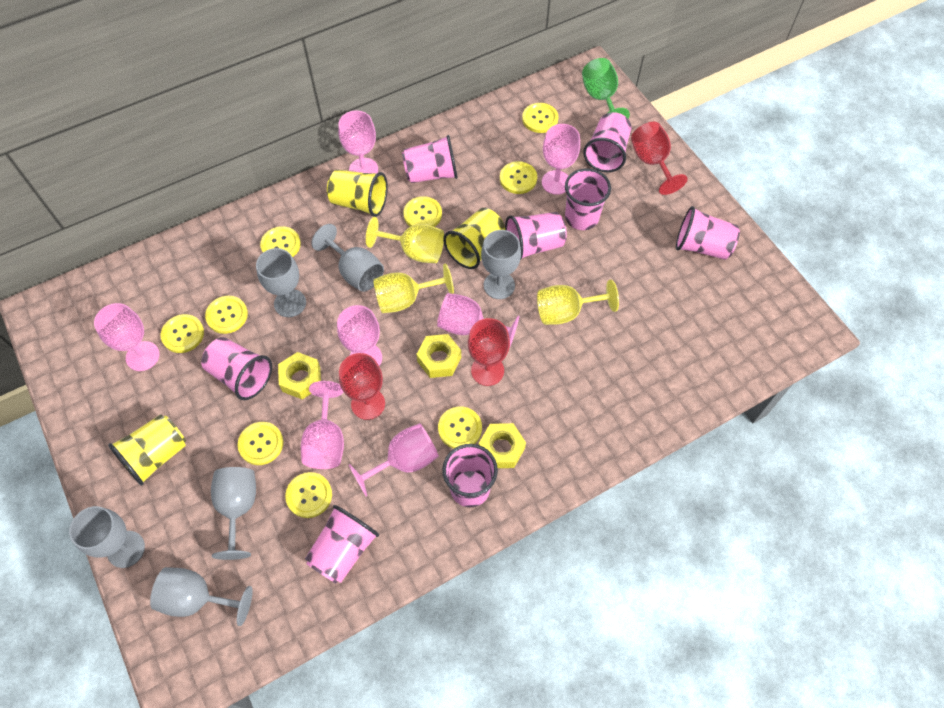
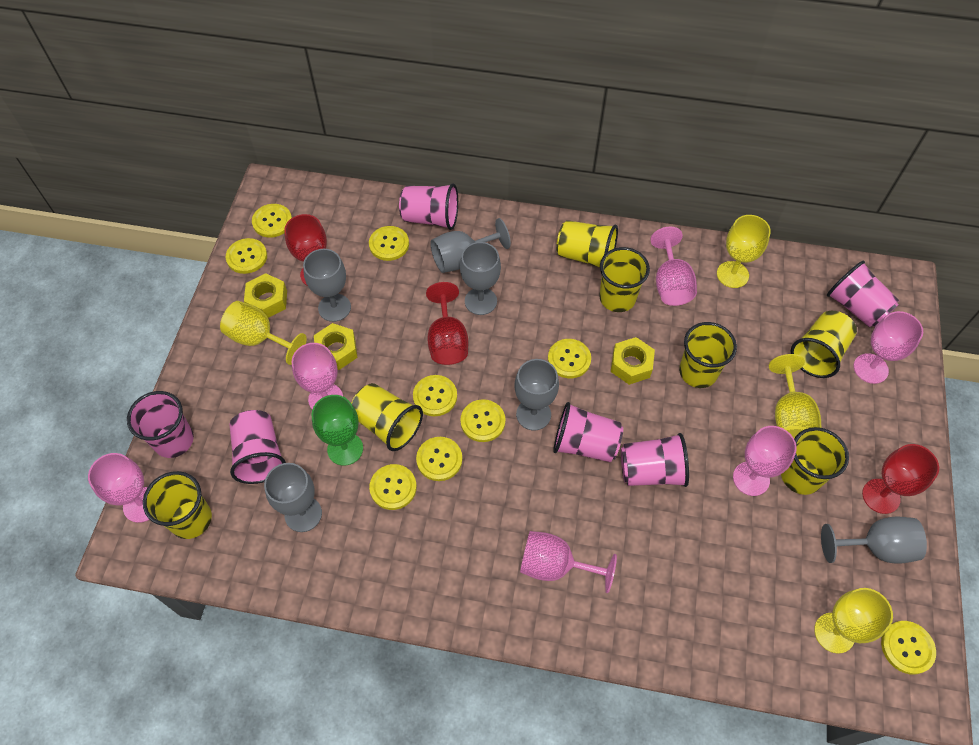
pink cup: [201,337,272,400] [305,505,379,583] [402,135,458,183] [442,444,498,507] [505,212,567,260] [565,168,611,230] [583,112,631,172] [676,206,740,260] = 8 -> [127,391,194,458] [229,410,286,484] [399,183,458,230] [553,402,623,462] [621,433,689,487] [827,261,899,328] = 6
pink goblet: [94,303,160,371] [301,381,344,469] [337,305,382,366] [338,111,378,173] [349,423,439,497] [437,293,519,346] [542,124,580,195] = 7 -> [88,453,150,523] [292,343,343,409] [520,531,617,593] [650,227,697,306] [733,426,797,496] [854,311,923,384] = 6
yellow cup: [108,414,186,486] [327,169,388,217] [443,208,505,269] = 3 -> [143,471,212,539] [351,383,423,451] [556,220,618,268] [600,247,650,312] [679,322,737,388] [781,427,849,495] [791,311,857,378] = 7
yellow goblet: [366,217,444,263] [373,263,454,313] [537,280,619,325] = 3 -> [220,301,307,365] [717,215,771,288] [769,354,822,438] [814,588,893,654] = 4

